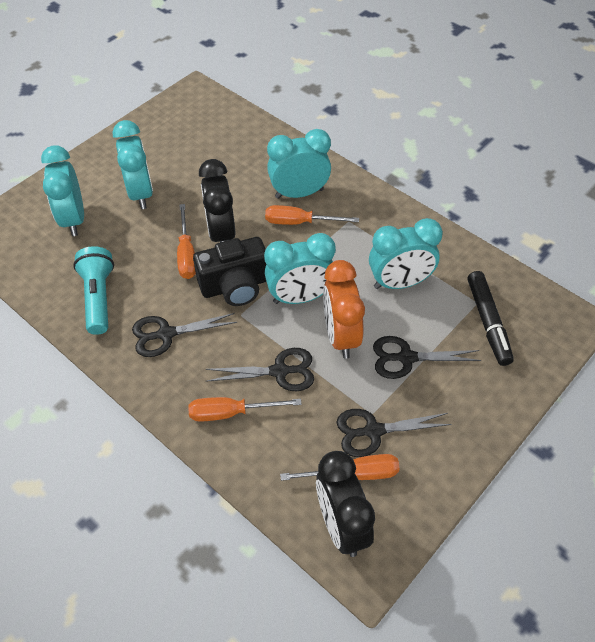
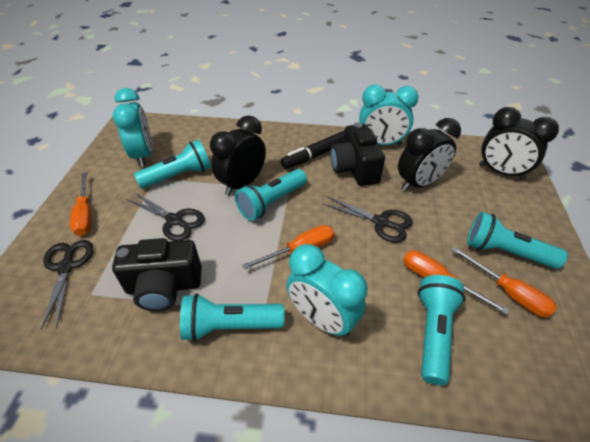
black camera: [193,237,266,306] = 1 -> [112,238,202,311] [330,122,385,186] = 2
black clock: [199,159,236,242] [316,451,375,557] = 2 -> [210,115,266,196] [398,118,461,192] [479,107,559,180] = 3
black scissors: [132,313,237,357] [206,348,314,391] [336,409,452,457] [373,336,482,379] = 4 -> [41,240,93,330] [127,193,205,241] [322,196,413,243] = 3
orange clock: [323,260,365,359] = 1 -> none = 0
turquoise clock: [41,145,84,236] [113,120,153,209] [264,233,336,304] [267,129,331,199] [369,218,443,289] = 5 -> [113,88,152,167] [286,244,368,338] [359,85,418,145] = 3
turquoise flashlight: [73,246,114,335] = 1 -> [134,140,211,188] [180,293,285,342] [235,169,307,221] [418,275,465,385] [467,212,568,269] = 5

